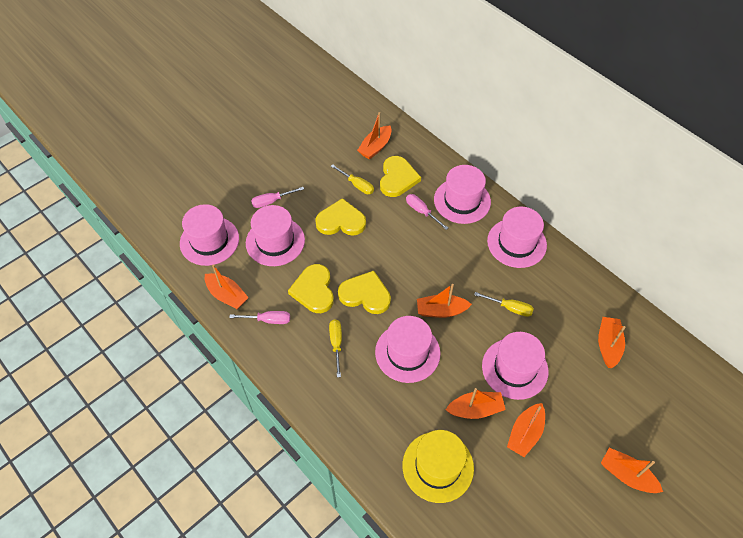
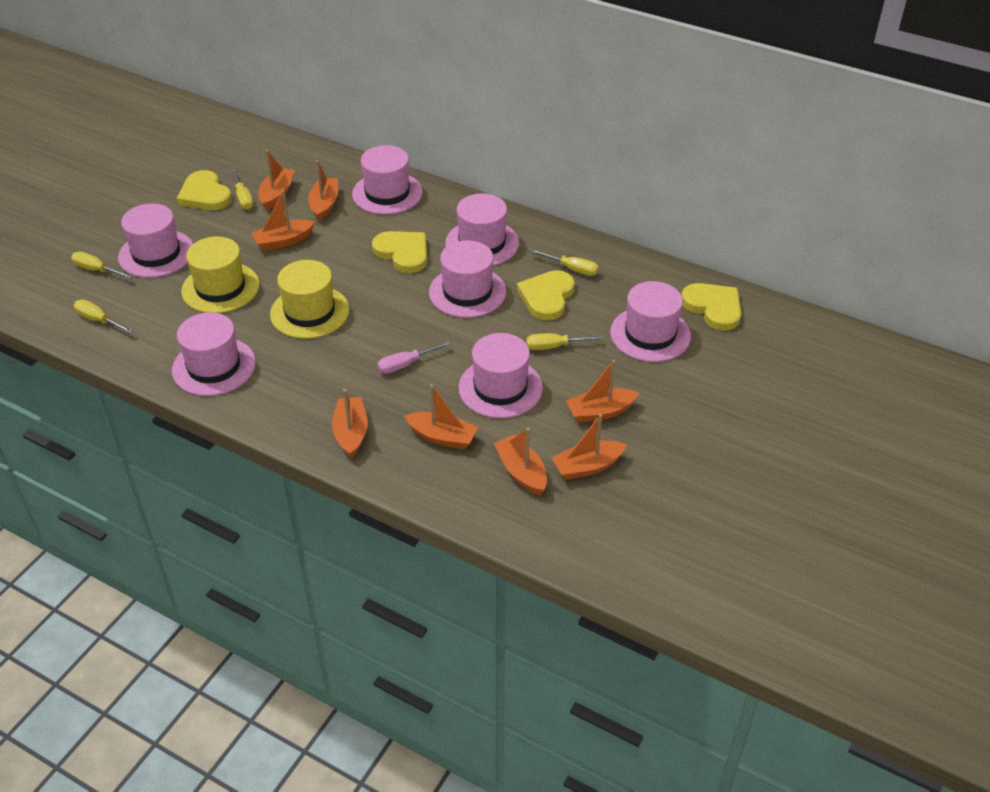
orange boat: [205,264,249,309] [357,112,392,160] [417,284,472,318] [446,388,506,419] [507,403,545,457] [598,317,626,368] [601,448,663,493] = 7 -> [251,190,315,251] [259,150,295,210] [308,160,338,221] [332,389,368,458] [404,384,478,449] [494,428,547,495] [551,414,627,480] [566,360,639,423] = 8
pink hat: [180,204,239,266] [246,205,305,266] [375,316,441,383] [434,165,491,224] [482,332,549,400] [487,207,547,268] = 6 -> [118,203,193,278] [172,312,256,396] [352,145,423,215] [429,240,506,318] [445,193,519,266] [459,333,543,418] [610,281,691,362] = 7
pink screwdriver: [229,311,290,324] [251,187,304,208] [406,194,448,230] = 3 -> [377,341,451,374] = 1
yellow hat: [402,430,474,503] = 1 -> [181,236,260,313] [270,260,349,339] = 2
yellow screwdriver: [329,319,342,377] [331,164,374,194] [474,292,534,317] = 3 -> [71,251,132,279] [74,300,133,333] [231,169,254,210] [526,333,604,350] [531,249,599,276] = 5

